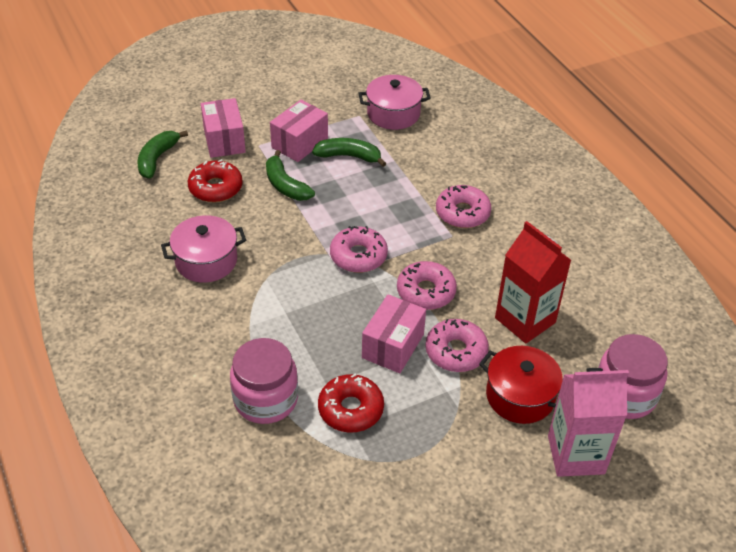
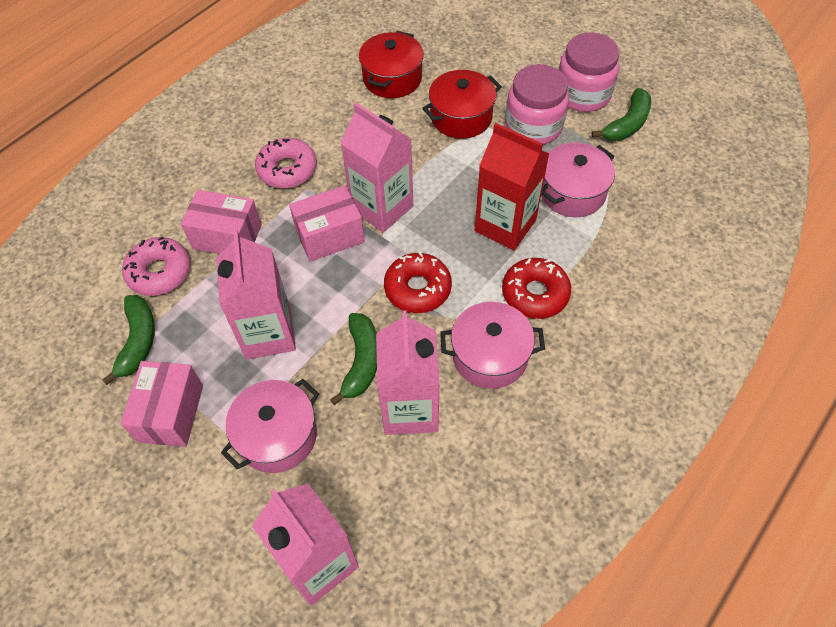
pink carton: [548,368,629,477] = 1 -> [216,230,296,359] [252,484,359,606] [341,103,413,232] [376,310,440,435] = 4
pink donut: [330,226,388,273] [397,261,457,310] [425,319,489,372] [436,185,491,228] = 4 -> [122,236,191,296] [255,138,317,188] = 2
pink pot: [161,215,246,283] [358,75,431,130] = 2 -> [221,379,319,473] [440,302,545,389] [541,143,615,217] = 3
red pot: [479,346,563,424] = 1 -> [359,31,424,98] [422,70,502,139] = 2

